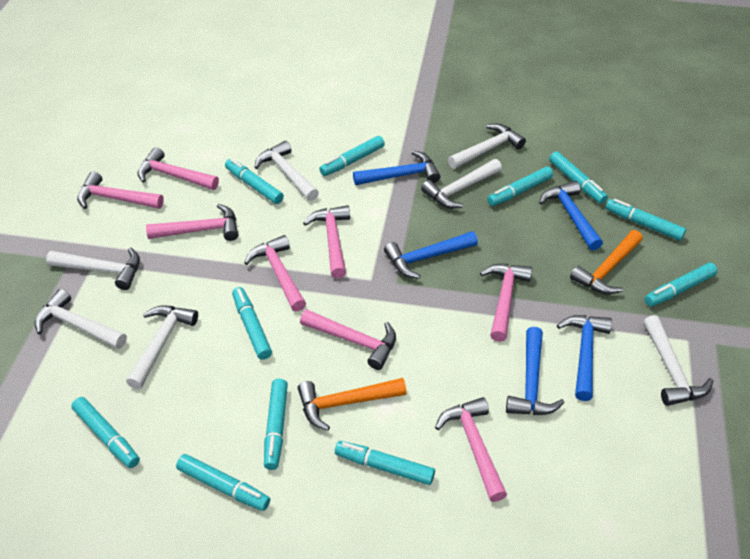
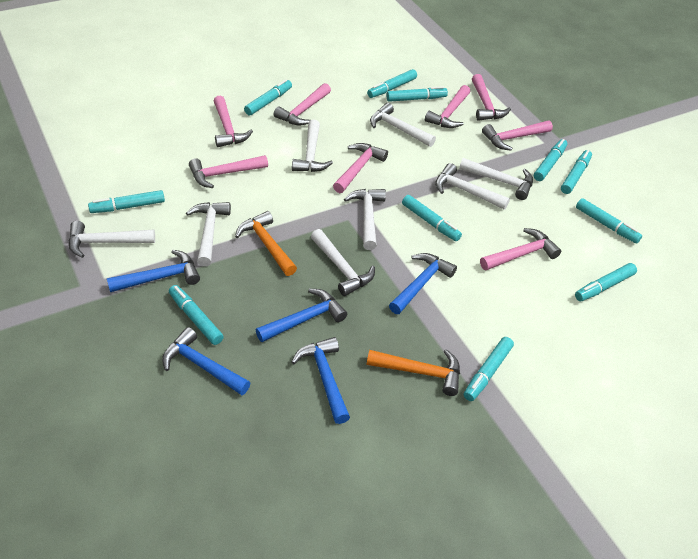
white hammer: [35,289,127,349] [46,247,140,290] [126,305,198,389] [254,141,319,201] [421,159,502,208] [448,124,526,169] [643,315,713,406] = 7 -> [69,221,155,258] [186,202,231,266] [292,120,333,172] [311,229,375,296] [344,189,386,250] [370,103,436,147] [435,163,510,210] [459,158,533,200] = 8

